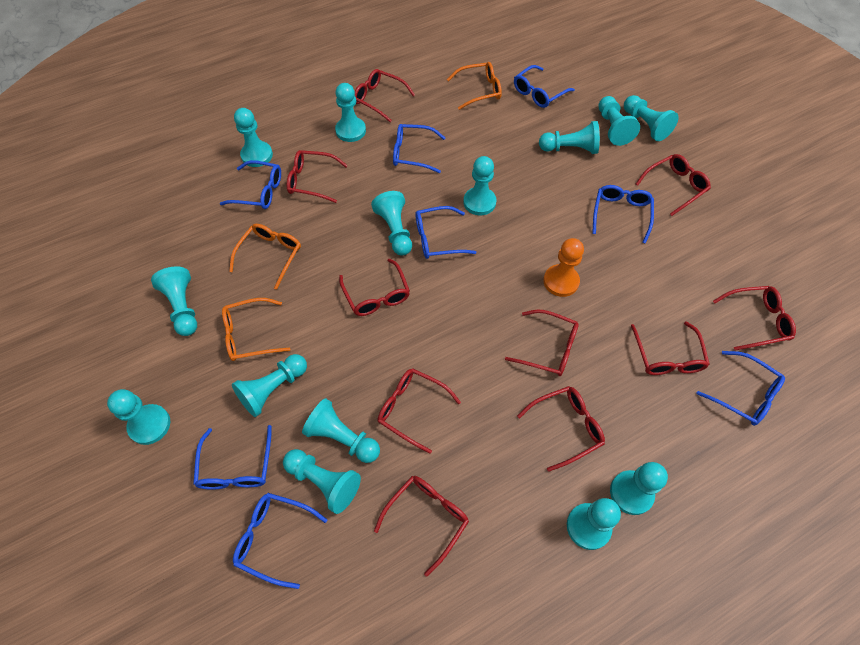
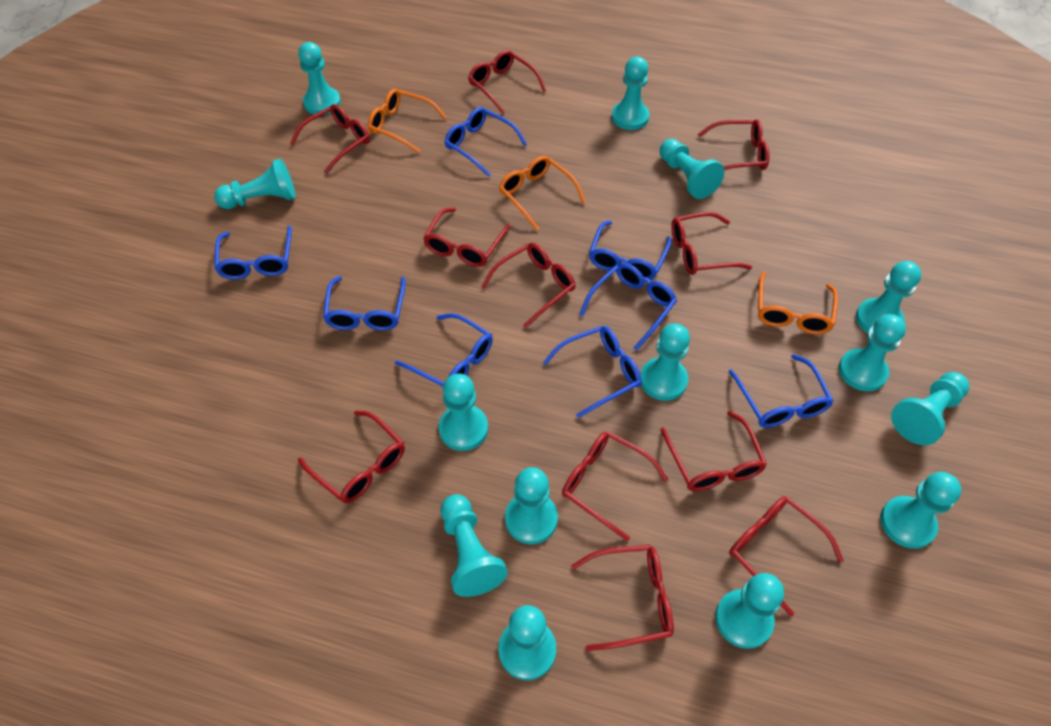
orange pawn: [543,238,584,297] = 1 -> none = 0
red glasses: [287,150,348,203] [339,259,410,316] [355,69,415,122] [374,476,469,577] [378,368,461,454] [505,310,579,376] [517,386,605,472] [631,321,710,375] [636,154,711,216] [713,286,796,351] = 10 -> [290,104,370,174] [298,411,405,503] [423,207,511,267] [468,50,546,114] [482,243,576,328] [562,431,669,541] [571,545,674,651] [660,411,767,492] [671,212,752,275] [697,119,769,170] [729,496,844,617] = 11

